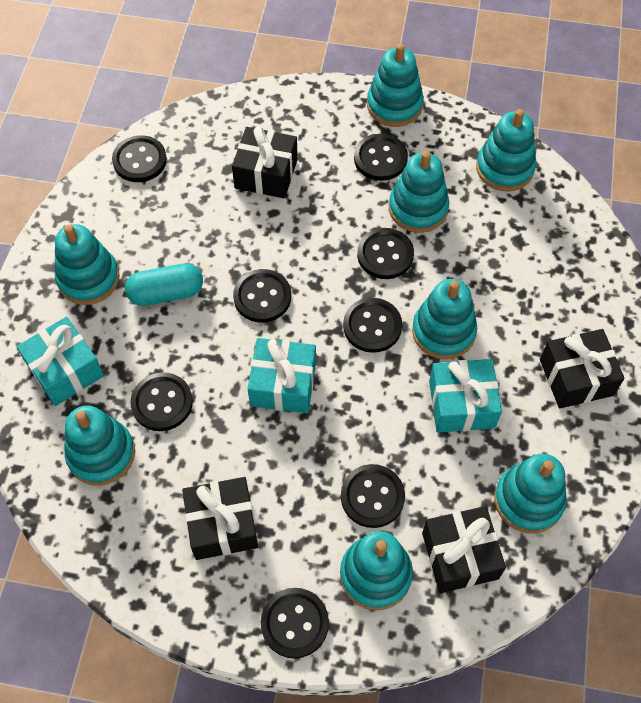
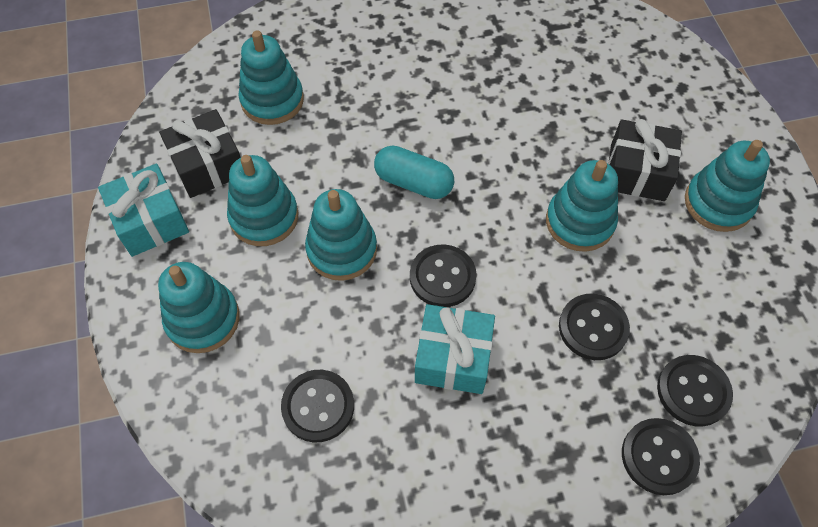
black button: [112,135,167,182] [130,372,193,431] [233,269,291,323] [261,588,329,658] [341,464,405,528] [343,298,402,353] [354,134,408,181] [357,228,414,279] = 8 -> [281,370,354,443] [410,244,477,307] [559,294,630,360] [622,418,700,495] [657,355,733,426] = 5
black gift: [182,477,258,560] [232,126,298,199] [422,506,506,593] [540,329,625,409] = 4 -> [159,109,241,198] [608,119,682,201] = 2
turquoise gift: [16,317,104,406] [247,338,316,413] [429,359,502,433] = 3 -> [98,163,189,257] [415,304,495,394] = 2
turquoise stacking toy: [55,224,120,305] [64,405,135,486] [340,531,413,610] [367,44,424,127] [389,151,449,233] [412,279,477,359] [476,109,536,192] [494,454,567,534] = 8 -> [158,262,240,353] [227,155,298,246] [238,30,304,125] [305,189,377,281] [546,160,618,252] [685,140,770,232] = 6

